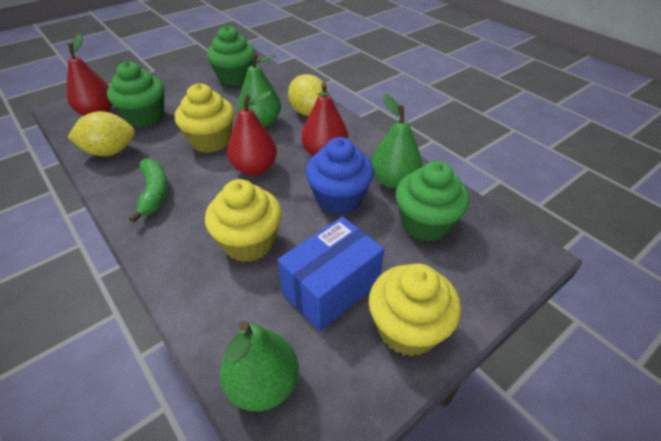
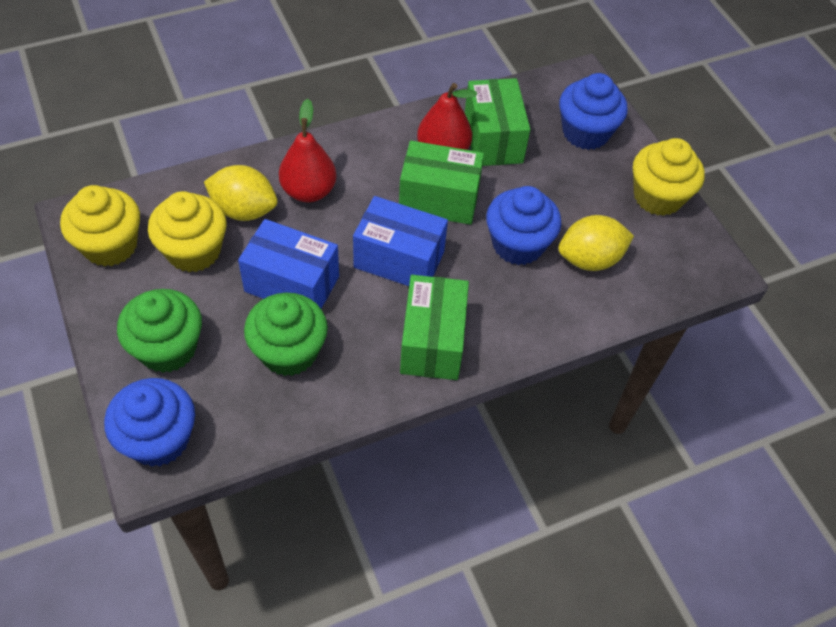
blue box: [277,217,384,331] = 1 -> [238,219,339,308] [353,196,448,286] = 2
blue cupcake: [305,137,374,215] = 1 -> [104,378,195,467] [486,186,561,265] [559,73,628,150] = 3
green banana: [129,158,168,223] = 1 -> none = 0
green box: none = 0 -> [399,141,484,225] [400,275,469,380] [465,78,531,166] = 3
green cupcake: [107,61,164,128] [207,25,255,86] [395,161,469,242] = 3 -> [117,289,202,373] [244,293,328,376] = 2
green pear: [220,321,299,412] [237,52,281,127] [371,94,422,189] = 3 -> none = 0
red pear: [67,34,113,116] [227,91,277,176] [301,83,348,156] = 3 -> [279,99,336,202] [417,83,477,150] = 2

